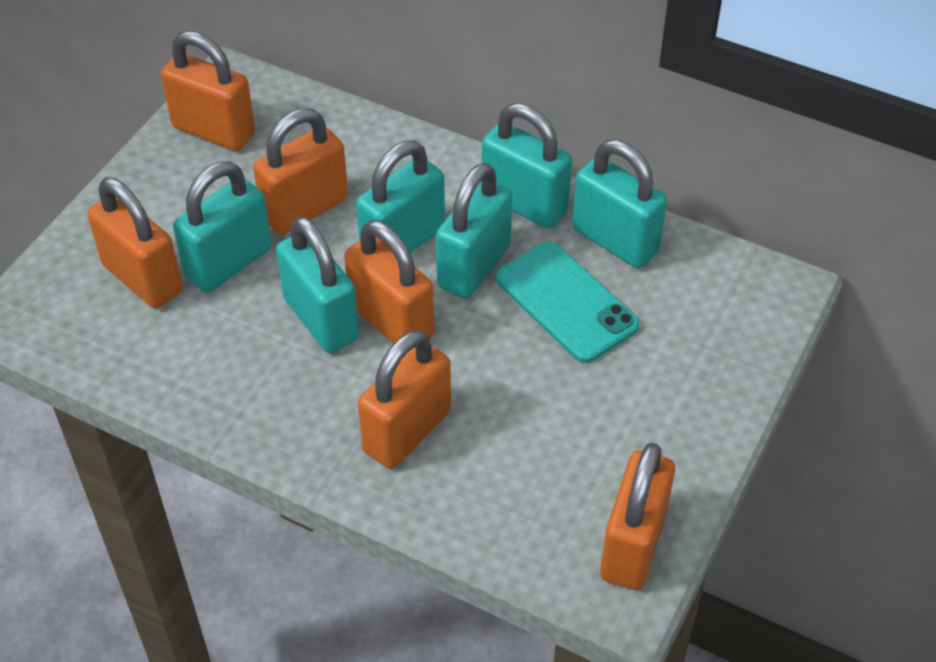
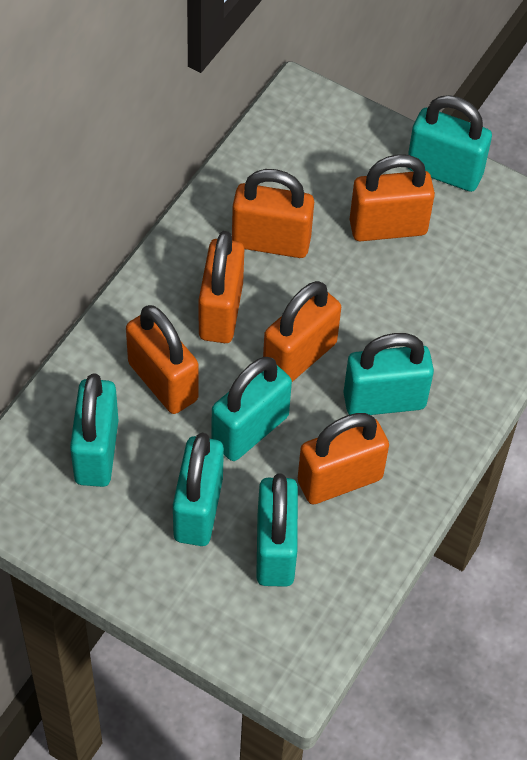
turquoise phone: [495,241,640,363] = 1 -> none = 0

